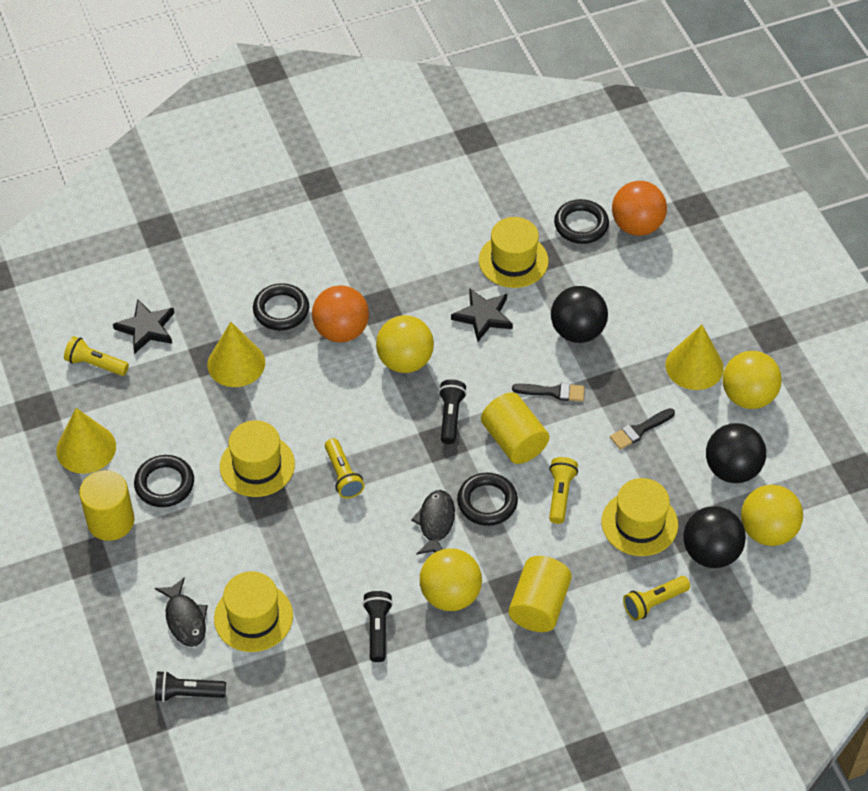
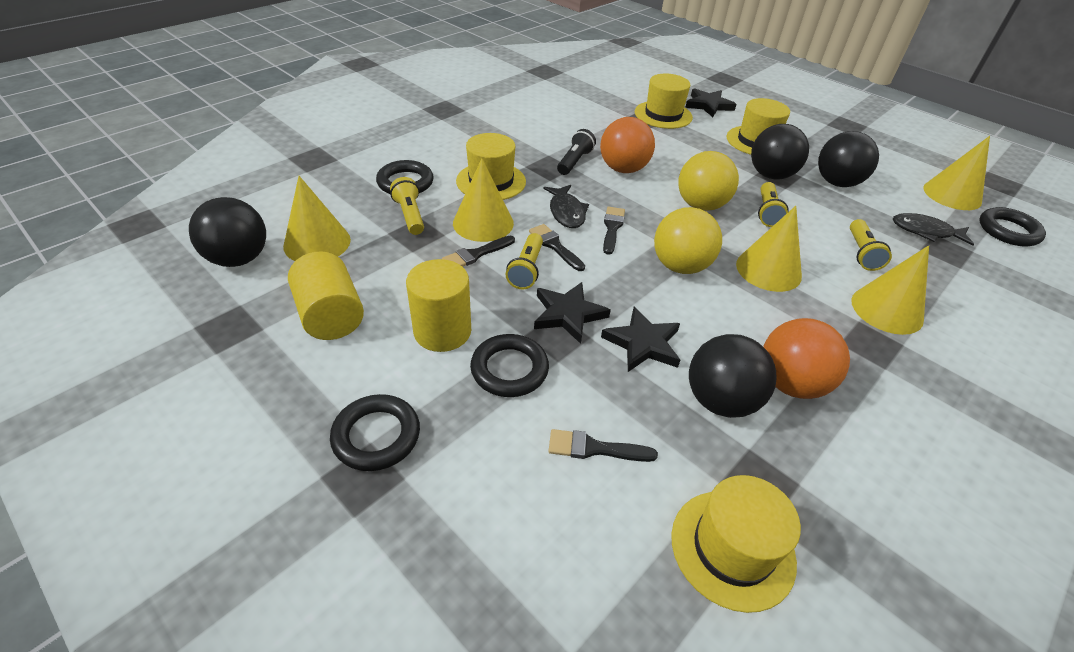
black ball: [551,286,608,343] [683,506,746,568] [706,423,766,483] = 3 -> [189,197,266,267] [689,334,776,418] [751,124,809,180] [818,131,879,187] = 4
black brush: [512,383,585,402] [610,408,675,450] = 2 -> [442,236,515,267] [529,224,585,271] [548,429,658,462] [603,207,625,255] = 4
black flashlight: [155,671,226,702] [363,591,393,662] [439,380,467,444] = 3 -> [557,129,596,175] = 1
black star: [113,299,174,354] [451,288,513,342] = 2 -> [534,282,611,344] [601,307,680,372] [685,88,736,117] = 3
yellow ball: [376,315,434,373] [420,548,482,611] [723,351,782,409] [741,485,803,546] = 4 -> [654,207,722,274] [678,151,739,211] = 2
yellow cone: [56,408,116,474] [207,322,265,387] [666,325,723,390] = 3 -> [283,176,351,261] [453,158,514,242] [736,206,802,292] [851,245,929,335] [923,136,990,210] = 5
yellow cylinder: [79,470,134,541] [481,392,549,464] [509,556,572,632] = 3 -> [288,251,364,340] [406,259,471,352] = 2

